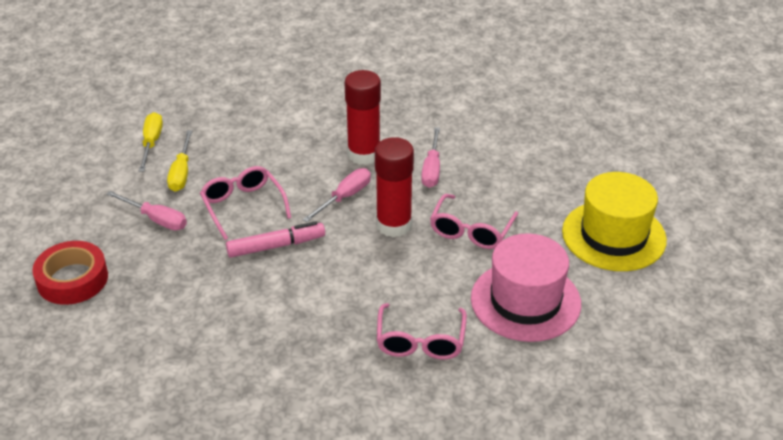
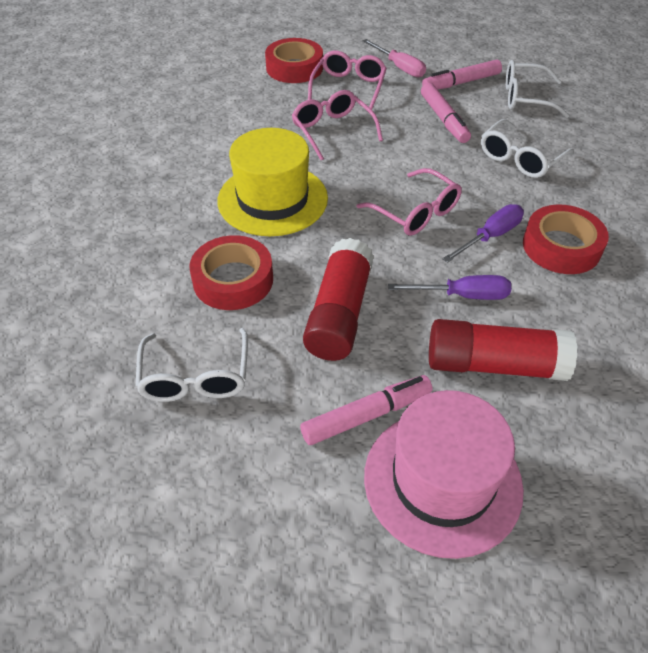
pink marker: [226,221,325,258] = 1 -> [300,375,432,445] [421,83,471,143] [422,59,502,89] = 3
pink screwdriver: [107,191,187,230] [303,168,371,222] [421,127,440,188] = 3 -> [363,39,426,77] = 1
purple screwdriver: none = 0 -> [388,275,511,300] [443,204,524,263] = 2
red tape: [32,241,108,305] = 1 -> [189,235,273,310] [265,38,323,83] [523,205,609,274] = 3
white glasses: none = 0 -> [135,328,248,402] [481,119,574,178] [506,60,569,118] = 3
yellow screwdriver: [139,112,163,172] [167,131,192,192] = 2 -> none = 0

